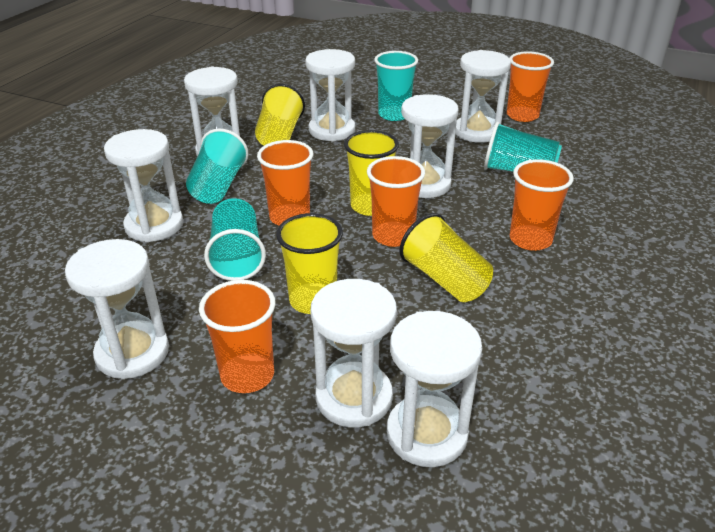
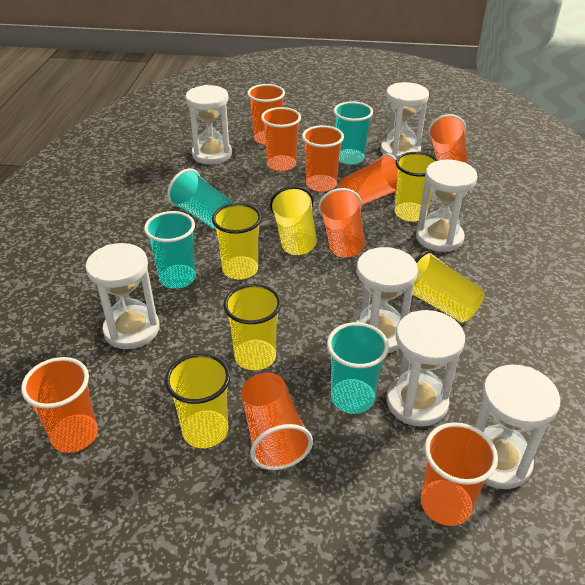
orange cup: [199,280,276,393] [257,140,313,226] [367,156,425,247] [507,51,554,122] [510,159,574,251] = 5 -> [21,357,98,453] [241,373,313,470] [247,84,285,145] [261,107,301,171] [302,125,344,192] [318,188,365,257] [339,153,397,205] [421,422,498,526] [428,114,468,163] = 9
white hourglass: [65,239,169,379] [104,129,183,242] [184,67,240,156] [305,49,355,142] [310,279,397,428] [387,311,482,467] [401,94,459,198] [455,50,511,143] = 8 -> [85,243,159,349] [185,85,232,165] [353,247,418,353] [381,82,429,158] [386,310,465,427] [416,160,478,252] [475,365,561,489] = 7
yellow cup: [255,84,305,146] [276,213,343,314] [344,130,399,216] [399,213,493,302] = 4 -> [165,353,231,448] [212,203,262,280] [223,284,281,370] [270,186,317,255] [395,152,439,222] [412,250,485,323] = 6

